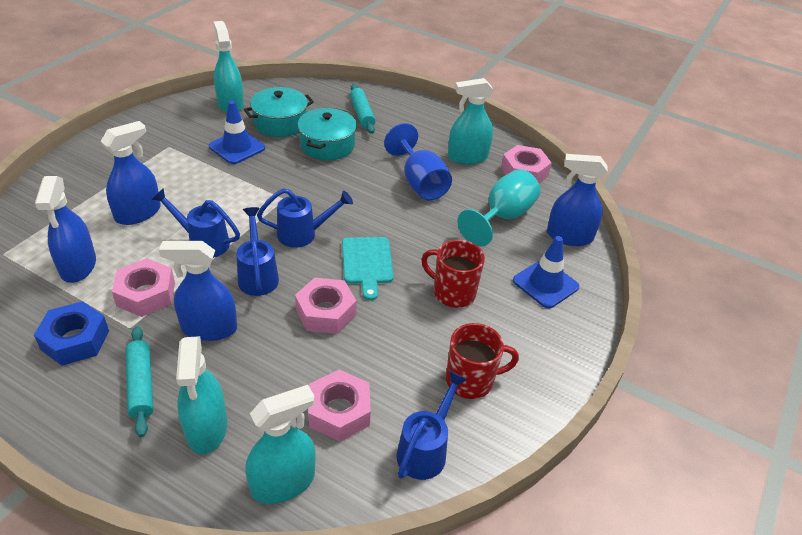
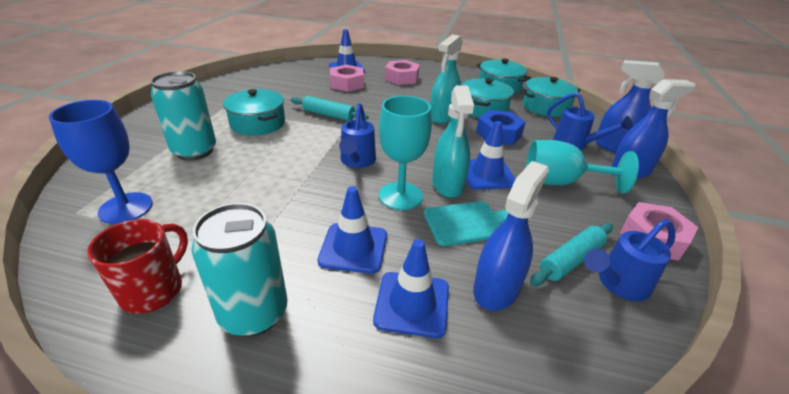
blue spray bottle: [35,176,96,283] [101,121,161,225] [159,241,237,341] [547,154,608,246] = 4 -> [473,161,549,311] [595,60,665,153] [611,79,695,179] = 3
blue traffic cone: [209,101,265,164] [513,236,580,308] = 2 -> [317,186,387,274] [329,29,365,73] [373,239,449,338] [466,121,515,190] = 4
blue watering can: [151,188,240,258] [236,207,279,296] [257,188,353,248] [397,371,468,480] = 4 -> [339,103,376,168] [547,93,633,150] [584,219,675,301] = 3
pink nut: [112,258,175,317] [295,278,357,334] [308,370,371,442] [501,145,552,183] = 4 -> [330,65,364,92] [385,60,420,85] [620,202,698,261] = 3
red mug: [421,240,485,308] [446,323,519,399] = 2 -> [87,219,188,314] = 1
turquoise can: none = 0 -> [151,71,216,161] [191,203,288,337] = 2
turquoise goblet: [457,169,540,246] = 1 -> [379,96,432,210] [526,140,639,194] = 2
turquoise pot: [244,87,314,137] [298,108,357,160] = 2 -> [223,89,285,136] [462,78,514,118] [476,58,531,94] [521,77,580,117] = 4
turquoise spray bottle: [176,336,227,454] [214,21,244,113] [245,385,316,504] [448,78,494,164] = 4 -> [430,34,463,124] [432,85,474,198] = 2

